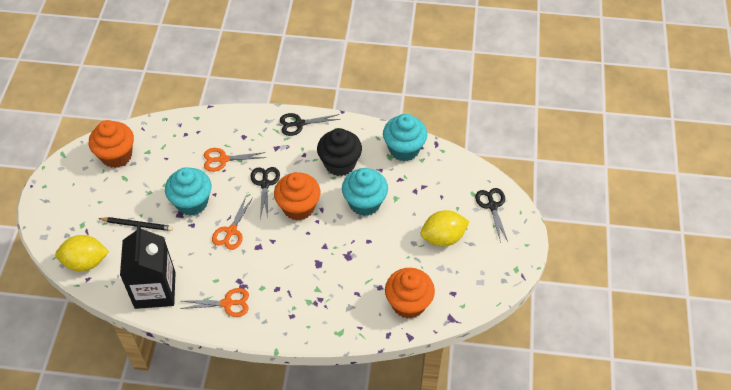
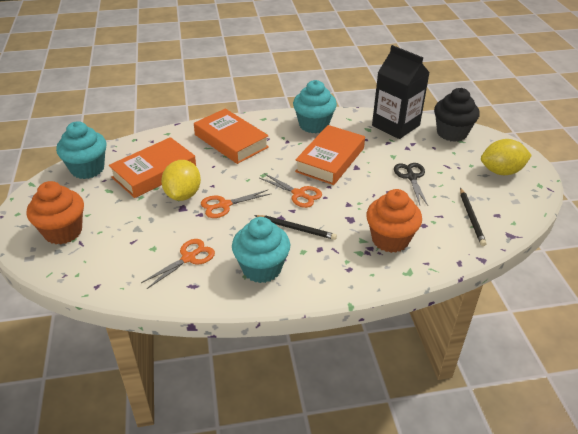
black pencil: [98,217,173,231] = 1 -> [254,215,337,240] [460,188,487,246] = 2
black scissors: [251,167,280,219] [280,113,341,136] [475,188,508,243] = 3 -> [394,163,428,206] = 1
orange book: none = 0 -> [109,137,196,198] [194,109,269,164] [295,125,365,185] = 3
orange cupcake: [89,120,134,168] [274,172,320,221] [385,268,435,319] = 3 -> [27,181,84,244] [366,189,422,253] = 2

